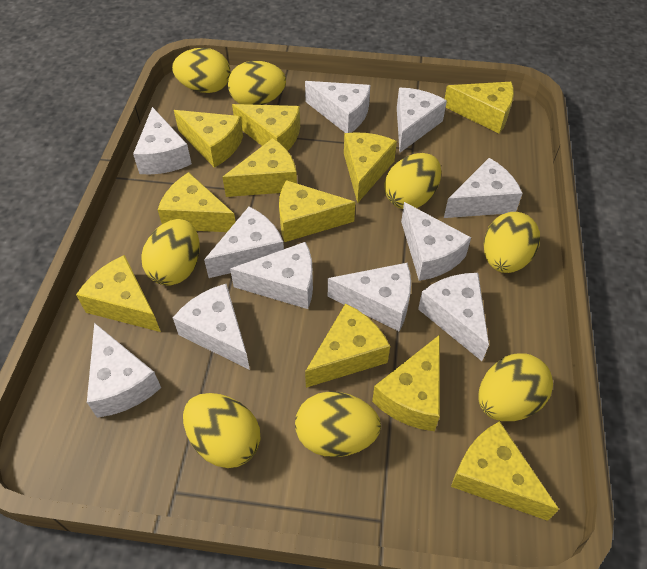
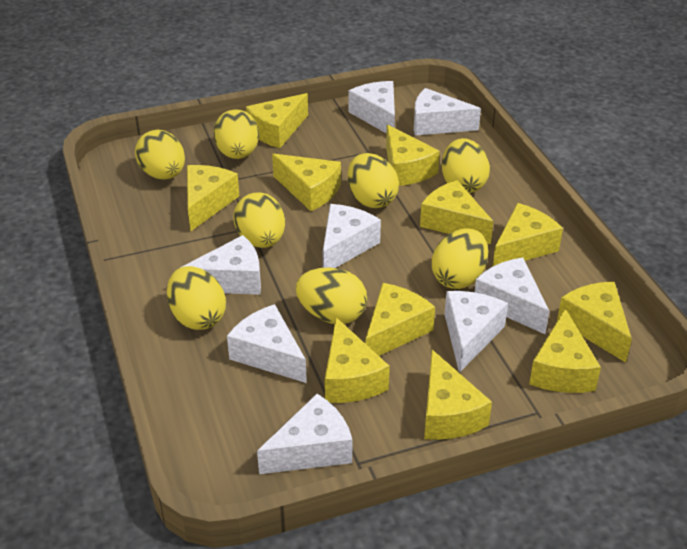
white cheese: [87,323,161,418] [133,107,192,174] [173,284,250,370] [204,207,284,278] [230,242,313,309] [305,81,370,133] [328,263,411,331] [397,88,447,153] [401,202,471,281] [418,273,489,361] [444,158,523,218] = 11 -> [180,235,261,295] [227,304,307,383] [257,394,352,474] [323,204,381,268] [349,81,395,134] [414,88,481,136] [444,291,508,373] [475,258,550,334] = 8

